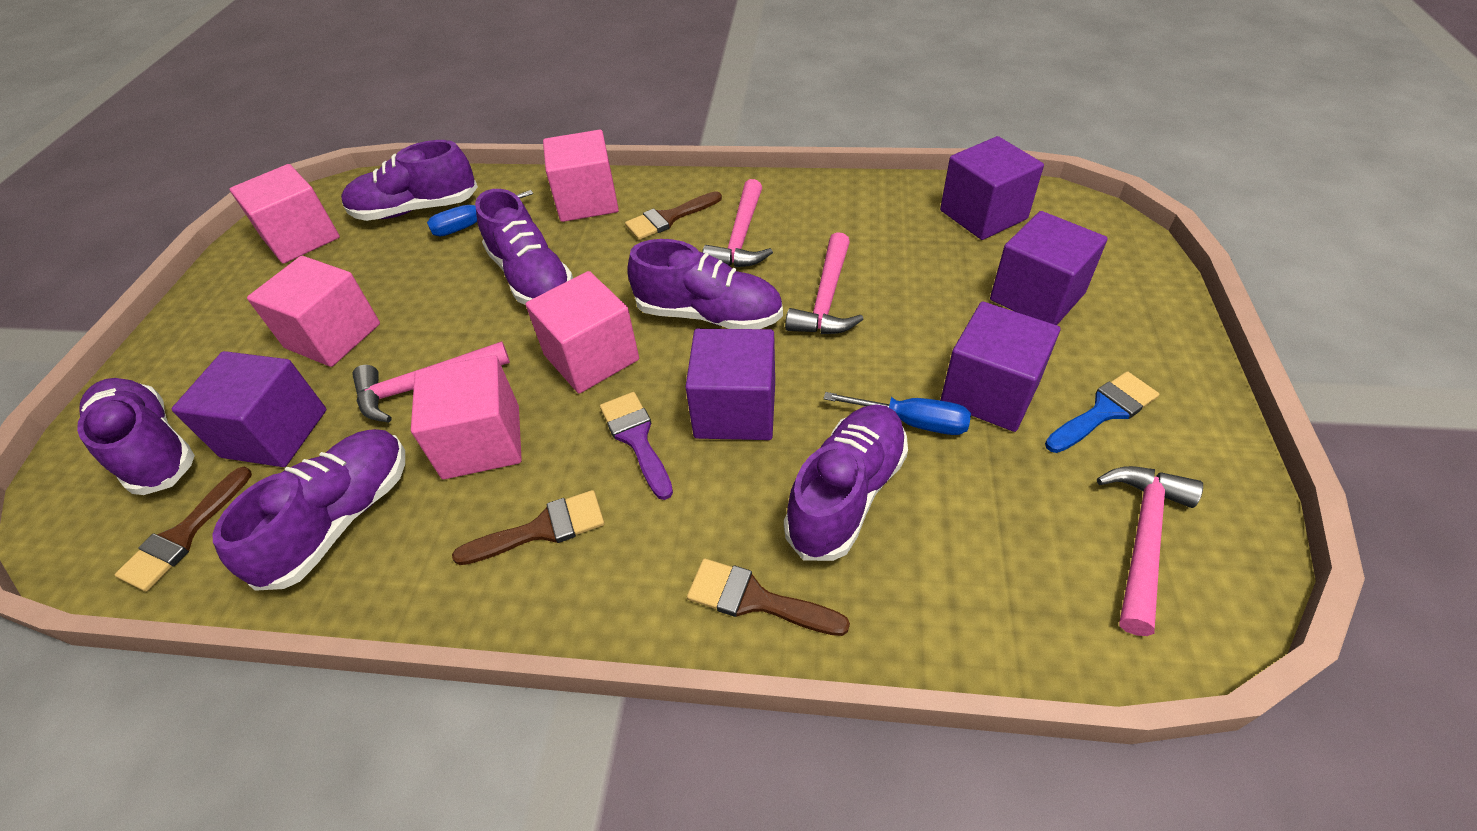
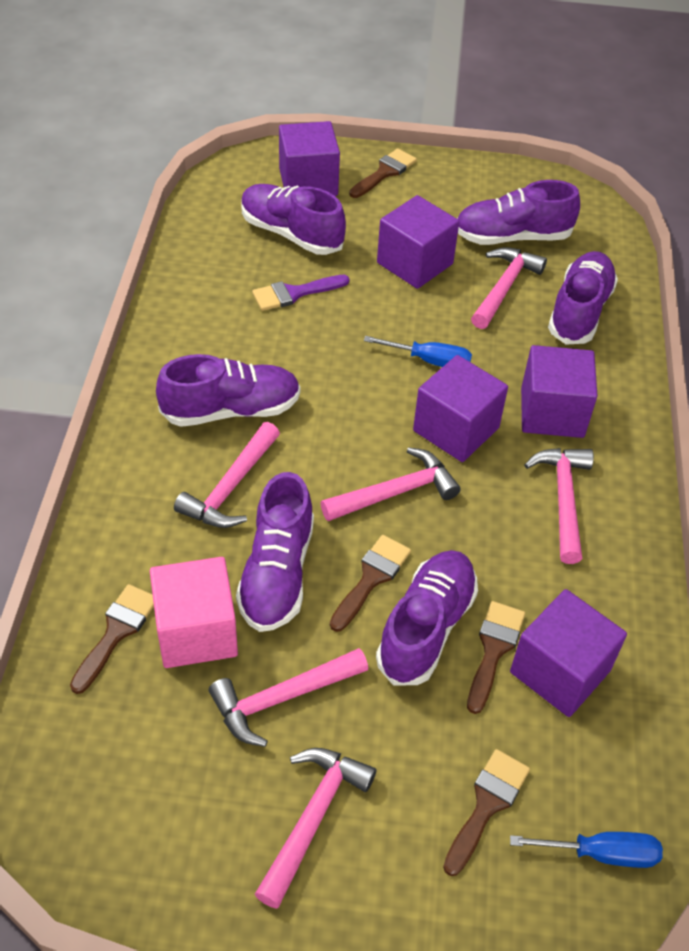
blue brush: [1045,371,1159,453] = 1 -> none = 0
brown brush: [115,467,252,592] [452,490,605,565] [625,191,722,240] [687,559,850,636] = 4 -> [70,584,154,694] [330,535,411,632] [349,148,417,198] [443,749,530,876] [467,601,525,714] = 5
pink cube: [230,164,340,264] [247,256,380,367] [411,355,522,479] [526,271,639,393] [543,130,619,222] = 5 -> [150,557,238,668] = 1
pink hammer: [352,341,510,422] [702,179,773,267] [785,232,864,334] [1097,466,1203,636] = 4 -> [174,422,280,528] [209,648,368,747] [255,748,377,909] [321,447,461,521] [471,247,547,329] [524,448,594,564] = 6

